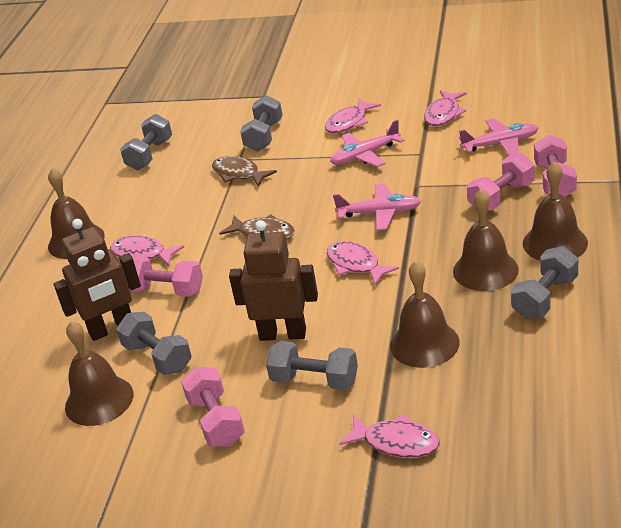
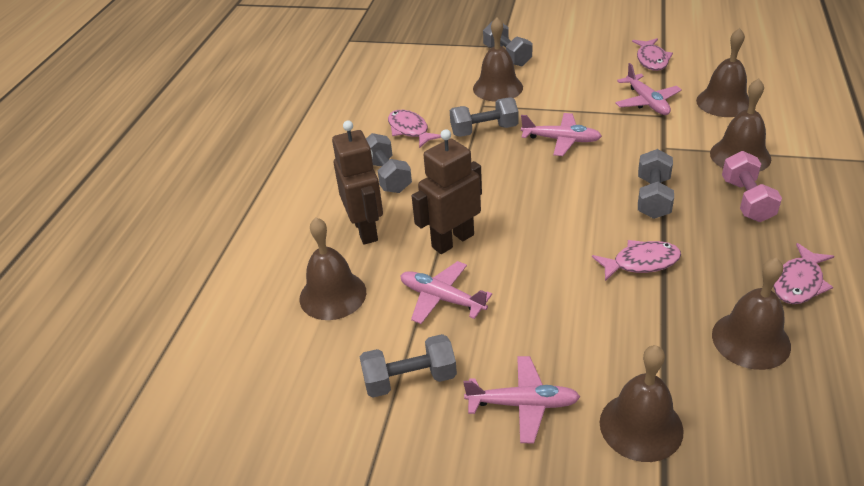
brown bell: [48,168,105,259] [65,321,133,426] [390,261,460,368] [453,189,519,291] [523,161,588,260] = 5 -> [300,217,366,320] [473,18,523,101] [600,345,684,462] [696,28,749,117] [710,78,771,172] [712,257,791,370] = 6
brown fish: [212,156,277,187] [219,214,295,240] = 2 -> none = 0
pink dumbbell: [129,256,203,297] [181,367,245,447] [467,153,535,211] [534,135,577,197] = 4 -> [722,151,782,222] = 1
pink fish: [110,236,184,266] [325,98,381,133] [327,241,399,285] [339,414,440,458] [424,90,467,126] = 5 -> [388,110,441,148] [592,240,681,281] [632,38,673,71] [773,243,834,304] = 4
pink plane: [330,120,404,167] [333,183,421,231] [459,118,538,156] = 3 -> [400,261,492,324] [463,356,580,443] [521,113,602,156] [615,63,682,115] = 4

